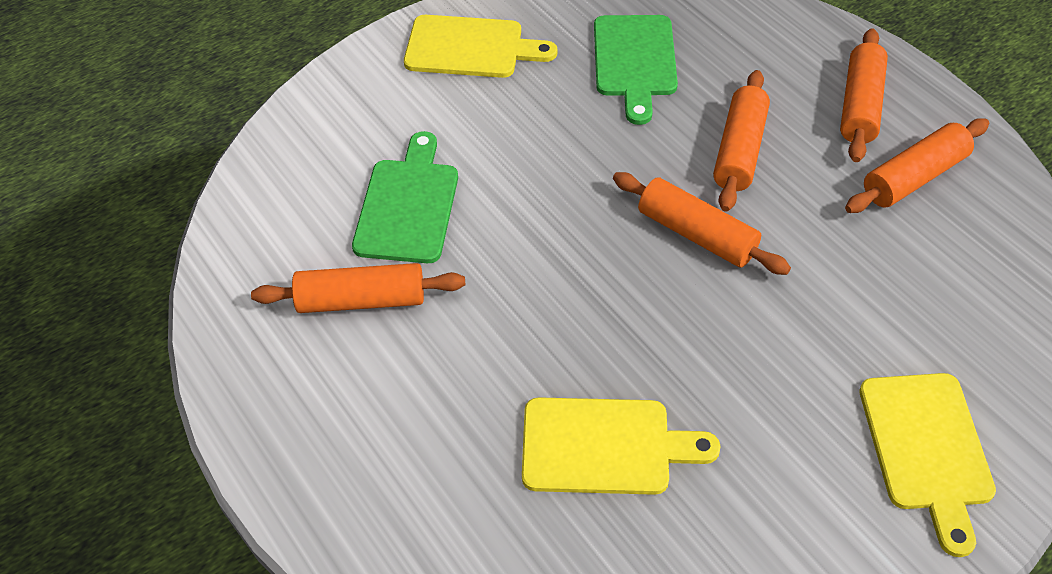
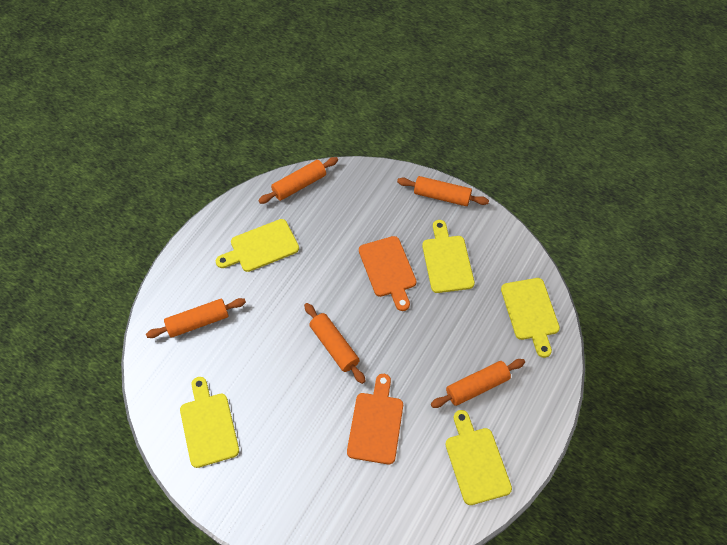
green cutting board: [352,131,458,263] [594,15,678,125] = 2 -> none = 0
orange cutting board: none = 0 -> [347,374,403,464] [359,236,416,311] = 2
yellow cutting board: [404,15,557,78] [522,397,720,495] [859,373,996,557] = 3 -> [180,377,239,468] [216,219,299,272] [422,220,475,293] [445,410,512,505] [501,278,560,358] = 5

